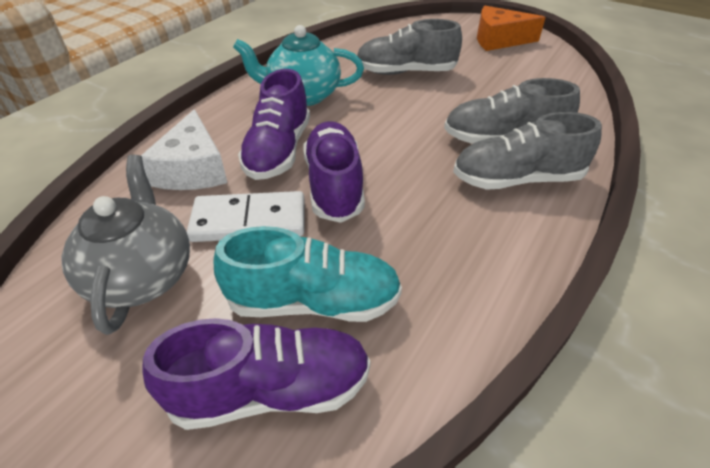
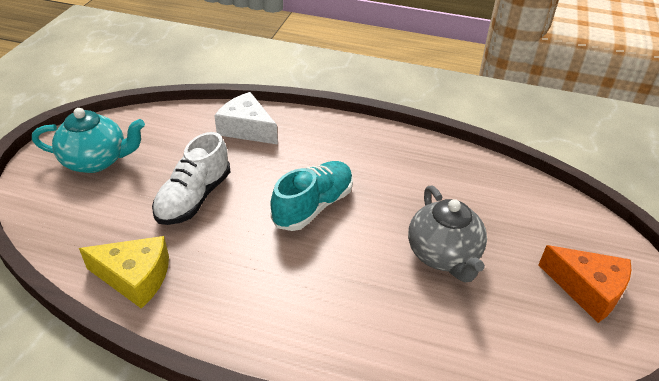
grey shoe: [357,19,462,75] [444,78,580,144] [453,112,602,190] = 3 -> none = 0
purple shoe: [142,318,370,430] [238,69,310,180] [303,121,365,223] = 3 -> none = 0
white domino: [187,191,304,242] = 1 -> none = 0
white shoe: none = 0 -> [152,132,230,225] = 1
yellow cheese: none = 0 -> [79,236,169,309] = 1

